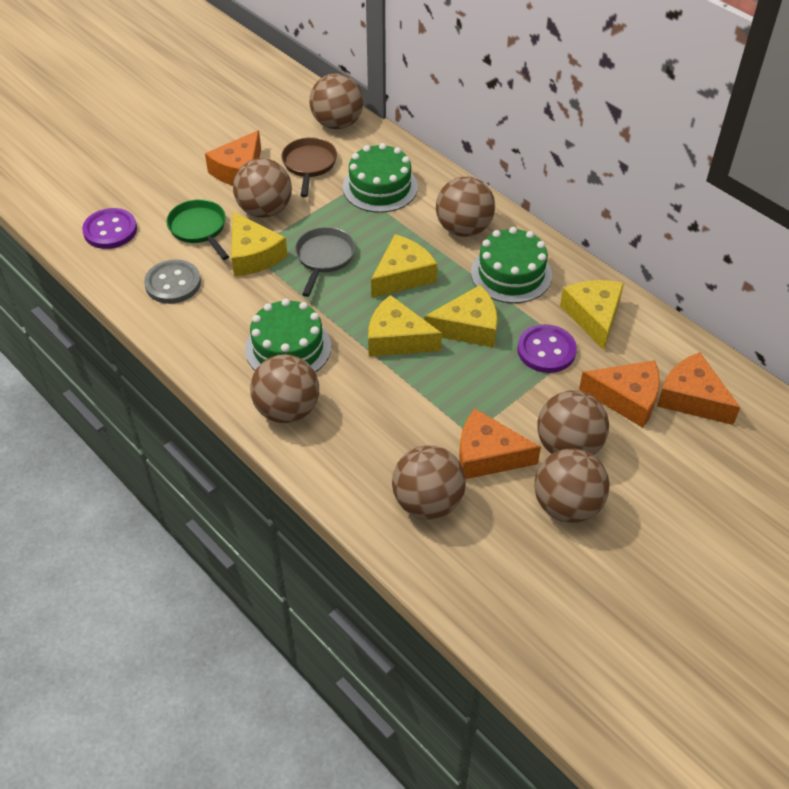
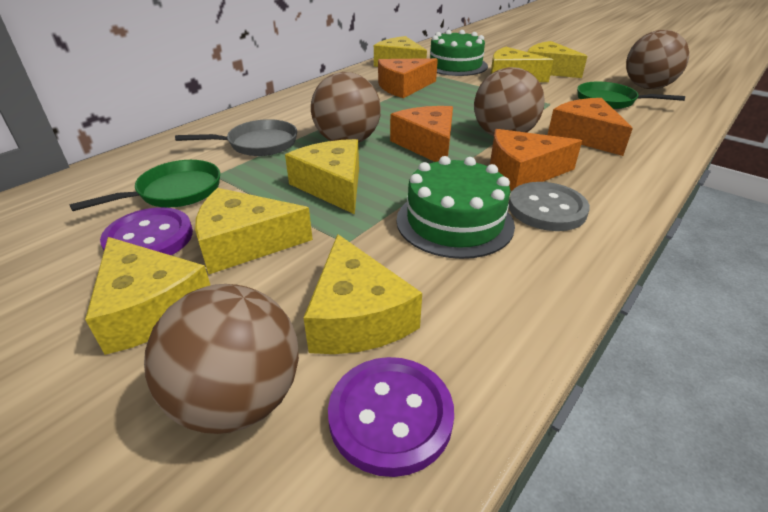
brown ball: [233,158,292,218] [250,354,319,423] [310,73,363,129] [392,445,466,520] [436,177,495,237] [534,448,610,523] [537,391,609,455] = 7 -> [144,284,299,434] [311,72,381,143] [474,67,545,136] [626,30,689,89] = 4
brown pan: [282,137,337,197] = 1 -> none = 0
green cake: [245,299,331,373] [343,143,418,213] [471,227,552,303] = 3 -> [397,156,515,259] [430,30,488,76] = 2
green pan: [166,199,229,260] = 1 -> [69,160,220,211] [577,82,685,109] = 2
yellow cheese: [231,212,288,276] [368,295,442,356] [371,234,437,298] [424,285,497,348] [560,280,624,350] = 5 -> [85,237,210,355] [195,188,313,274] [285,139,359,214] [304,234,422,354] [374,36,427,67] [491,47,553,82] [527,41,587,78] = 7

